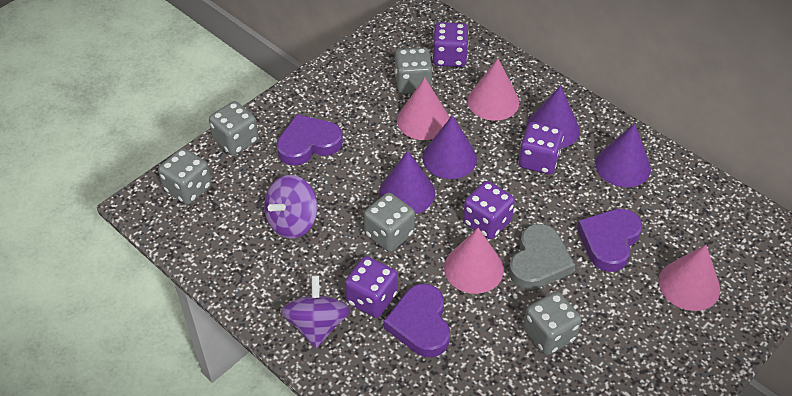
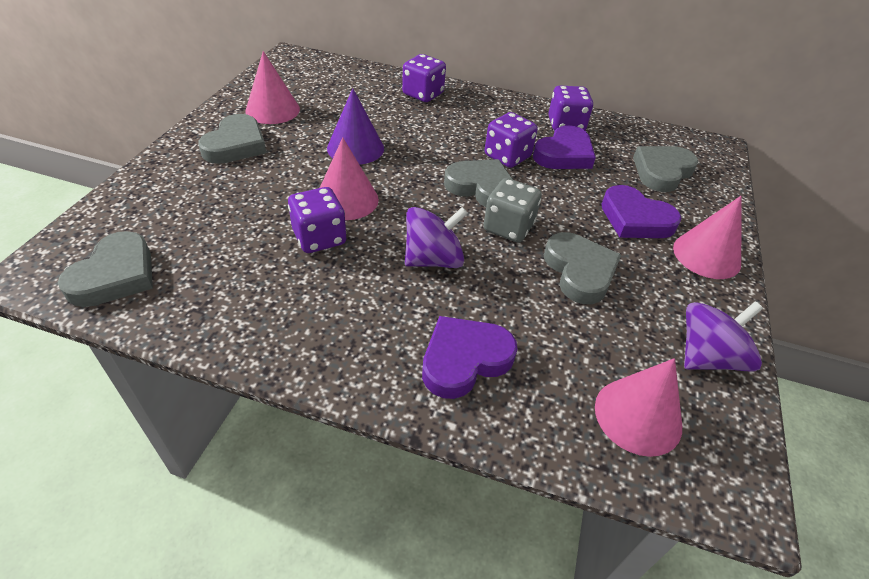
grey dice: [158,148,212,205] [209,101,259,156] [364,193,415,252] [395,47,433,94] [523,292,582,355] = 5 -> [483,178,542,243] = 1
grey heart: [509,224,575,290] = 1 -> [58,231,153,307] [198,114,266,164] [444,159,512,207] [544,232,621,304] [633,146,698,192] = 5
purple cone: [379,151,435,214] [422,115,477,179] [526,86,580,148] [595,123,651,187] = 4 -> [327,88,384,165] = 1

